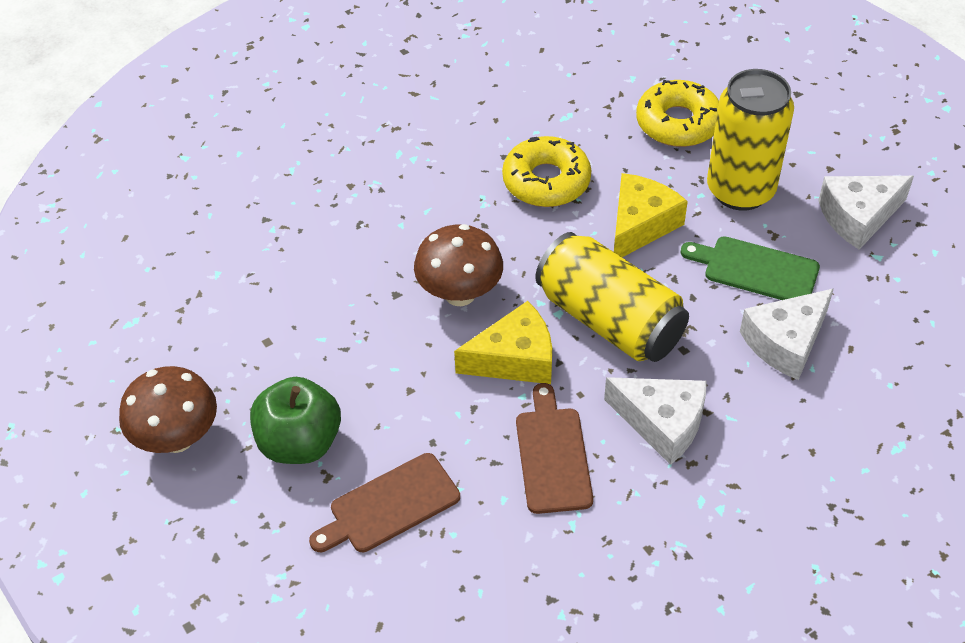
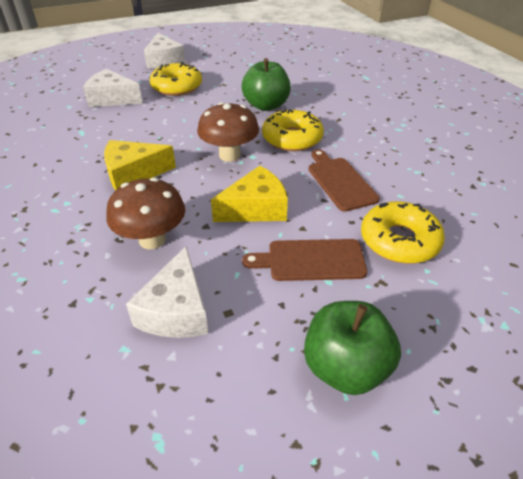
green apple: [250,377,341,464] = 1 -> [242,58,291,111] [304,301,401,395] = 2
green cutting board: [681,236,820,300] = 1 -> none = 0
yellow can: [536,232,689,362] [707,69,794,211] = 2 -> none = 0
yellow donut: [502,136,591,207] [636,80,719,147] = 2 -> [150,62,202,96] [262,109,324,151] [361,201,445,264] = 3

